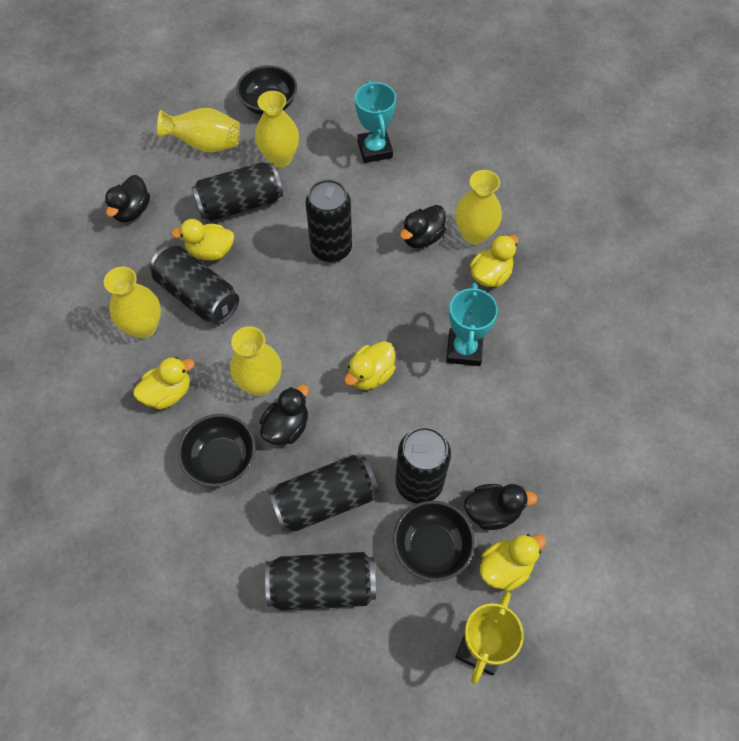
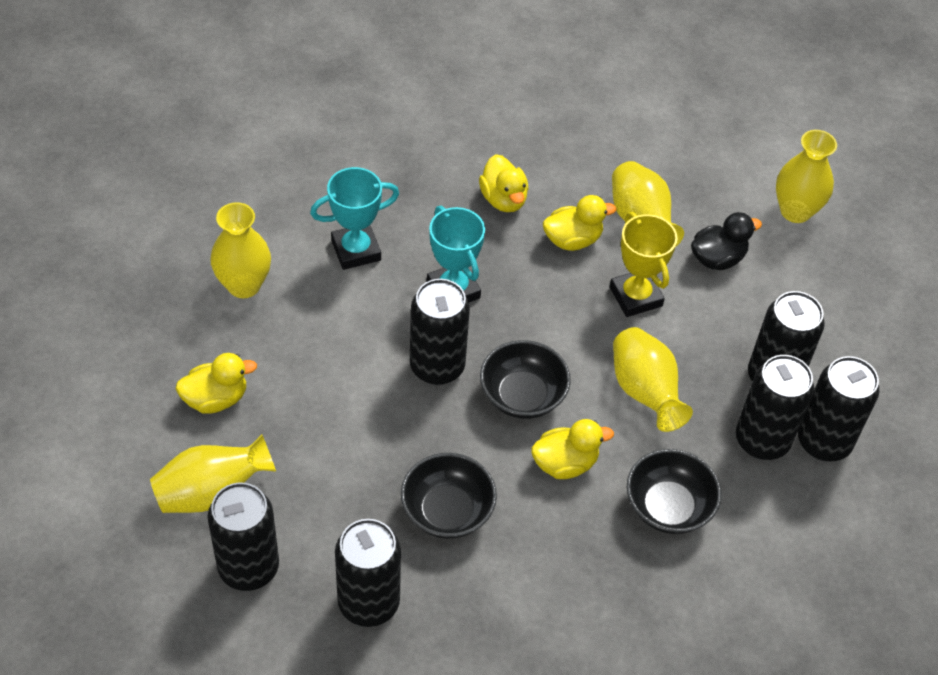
black duck: [105,175,150,222] [260,384,309,445] [400,205,446,248] [464,484,538,530] = 4 -> [691,212,762,270] = 1
yellow duck: [133,357,195,409] [171,219,234,261] [344,341,396,390] [470,235,518,287] [480,534,546,592] = 5 -> [176,353,257,414] [479,154,528,212] [531,419,614,479] [543,195,617,251] = 4

